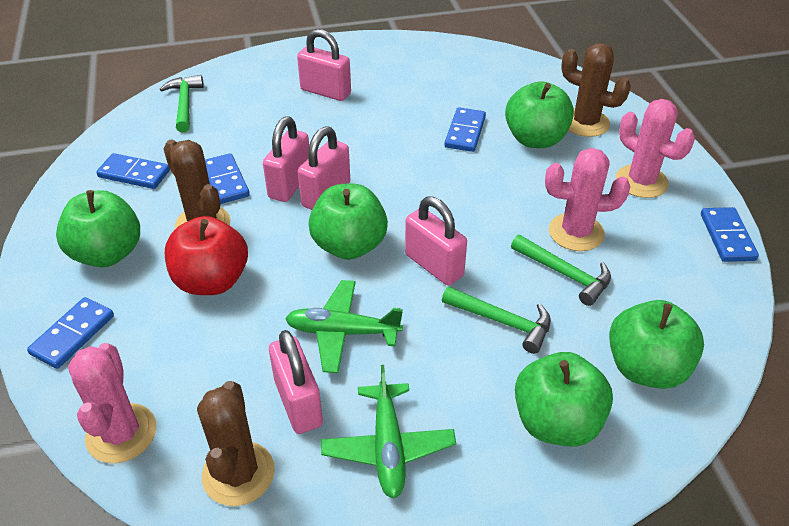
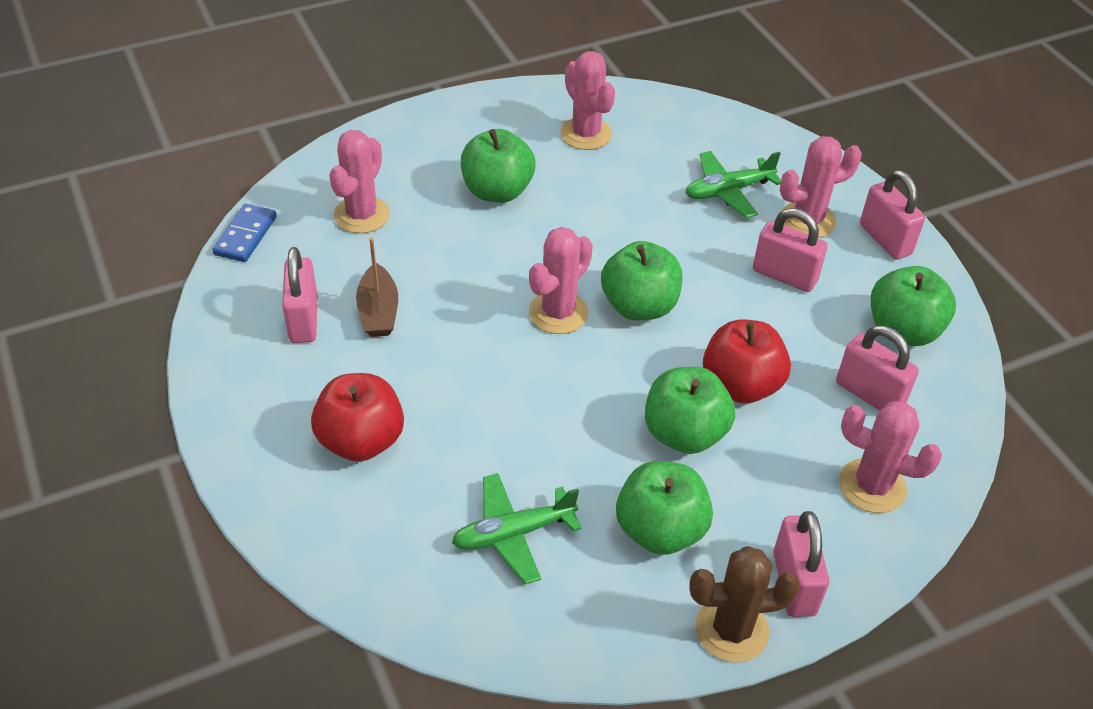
blue domino: [27,297,114,369] [96,153,170,189] [205,153,250,204] [444,107,486,152] [701,207,759,262] = 5 -> [213,204,277,262] = 1
brown boat: none = 0 -> [356,238,398,337] = 1
brown cactus: [163,140,231,229] [197,381,275,506] [561,43,631,137] = 3 -> [689,546,800,663] = 1
green hammer: [160,75,204,132] [442,286,551,354] [511,235,611,306] = 3 -> none = 0
pink cactus: [68,343,156,463] [545,148,630,251] [616,99,695,198] = 3 -> [329,130,390,233] [529,227,593,334] [560,51,615,150] [780,136,862,238] [839,402,942,513] = 5
red apple: [165,216,248,295] = 1 -> [311,373,404,462] [703,319,791,403] = 2

